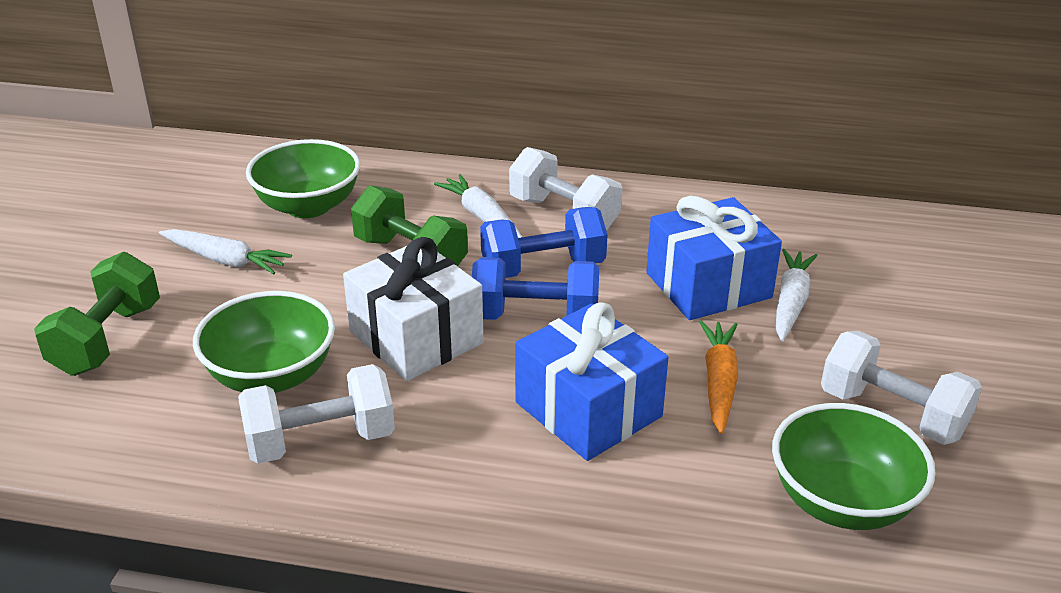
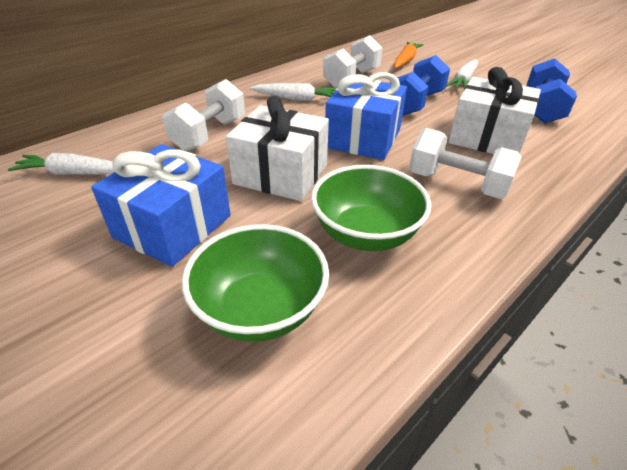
green bowl: [193,291,335,393] [246,139,360,218] [772,403,936,530] = 3 -> [182,224,329,342] [311,165,431,251] = 2
green dumbbell: [34,252,160,376] [351,185,468,266] = 2 -> none = 0
white gift: [343,237,484,381] = 1 -> [226,95,329,201] [448,67,541,154] = 2

